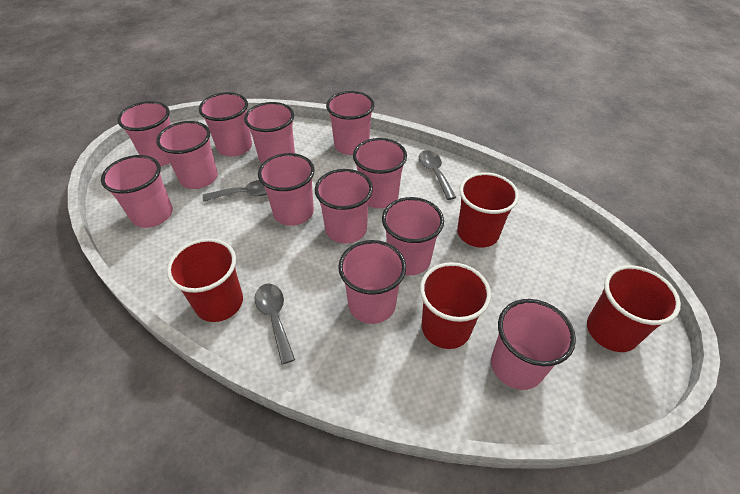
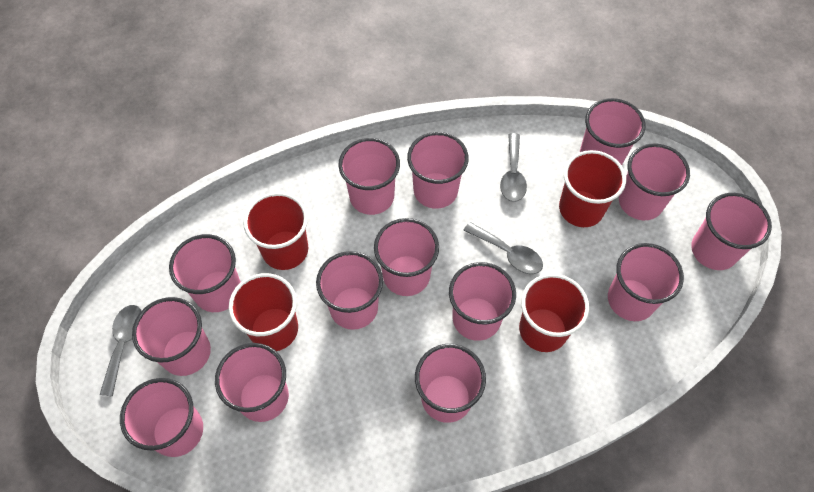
pink cup: [101,155,173,228] [117,101,171,166] [156,121,218,189] [199,92,252,156] [244,102,295,163] [258,153,315,226] [315,169,373,244] [326,91,374,155] [338,240,406,324] [353,138,407,208] [382,197,444,275] [491,299,576,390] = 12 -> [120,378,203,457] [132,297,211,376] [169,234,241,312] [215,343,289,422] [316,251,383,330] [338,138,400,215] [374,218,439,296] [407,132,469,209] [415,344,486,423] [449,262,516,341] [580,98,646,165] [608,243,684,321] [619,143,690,220] [691,193,772,270] = 14

